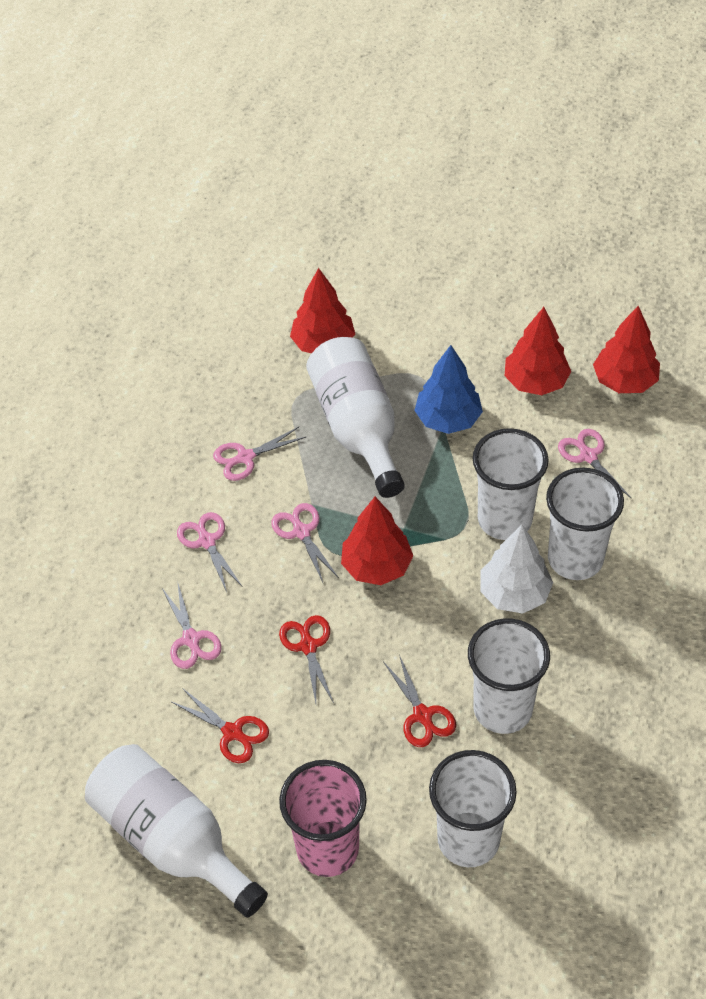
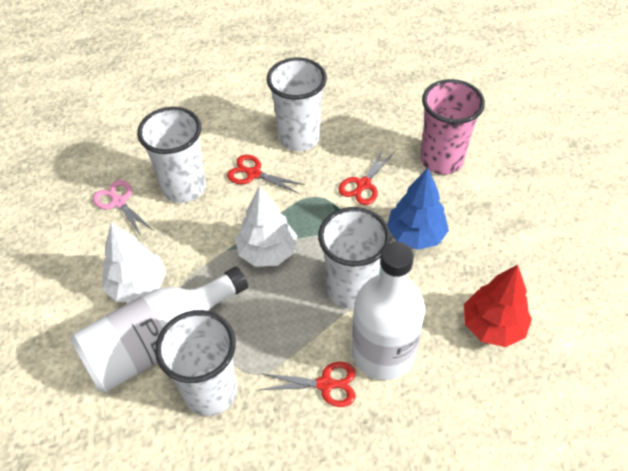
pink scissors: [162,584,222,669] [177,512,243,592] [213,427,307,481] [271,503,339,583] [558,429,632,499] = 5 -> [93,180,154,236] = 1
red tree: [290,268,355,353] [341,497,413,585] [505,307,571,395] [593,306,660,393] = 4 -> [464,265,532,347] = 1
white tree: [480,525,553,614] = 1 -> [102,222,166,302] [235,186,297,267] = 2

